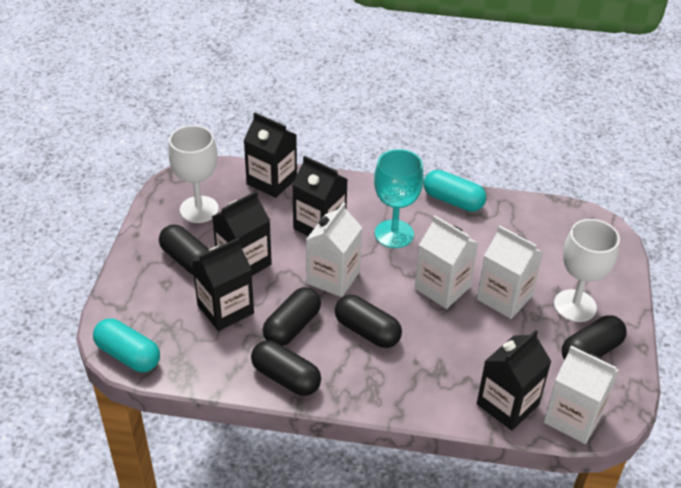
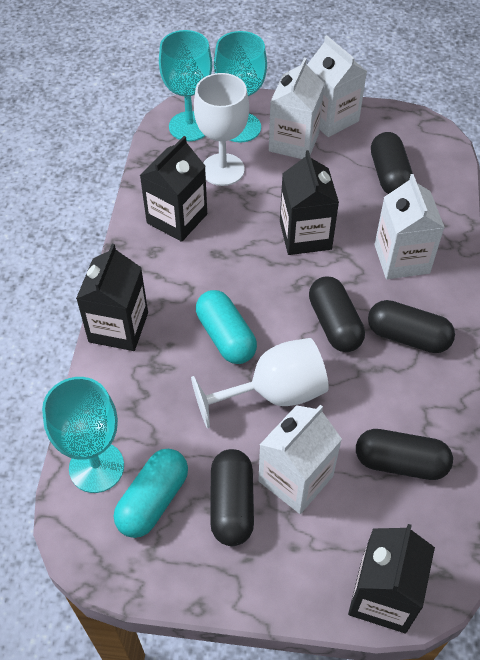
black carton: [192,238,254,331] [212,191,272,276] [244,112,297,198] [292,156,347,236] [477,330,552,431] = 5 -> [76,244,148,351] [140,136,207,242] [280,150,339,255] [348,524,435,633] = 4
turquoise goblet: [374,149,424,248] = 1 -> [42,377,124,493] [159,30,212,141] [214,31,267,142] = 3

